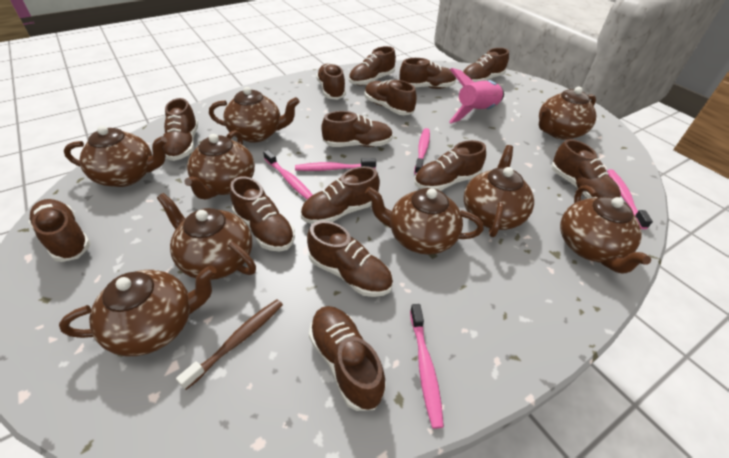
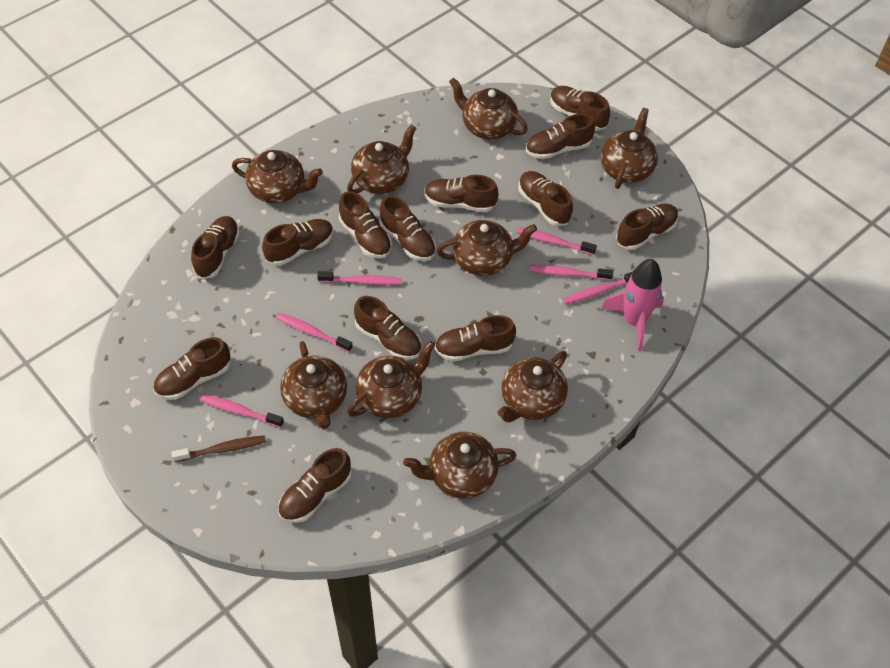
brown shoe: [29,199,91,262] [163,98,198,161] [230,176,295,251] [301,166,380,224] [307,221,393,297] [309,306,386,411] [316,63,346,100] [321,111,393,147] [349,46,396,86] [365,80,416,115] [400,58,457,89] [414,140,486,191] [463,48,509,82] [551,139,621,199] = 14 -> [153,337,230,400] [191,216,240,279] [262,219,333,266] [278,448,352,523] [339,191,392,259] [354,296,421,360] [379,196,436,261] [424,175,498,212] [434,315,516,361] [518,171,573,226] [526,114,595,159] [550,86,610,131] [616,204,678,250] = 13
pink toothbrush: [263,150,313,200] [295,158,376,171] [410,304,444,429] [414,128,430,174] [607,169,653,229] = 5 -> [199,394,284,428] [276,313,353,352] [317,271,402,285] [517,227,597,255] [529,265,613,280] [562,272,632,305] = 6

